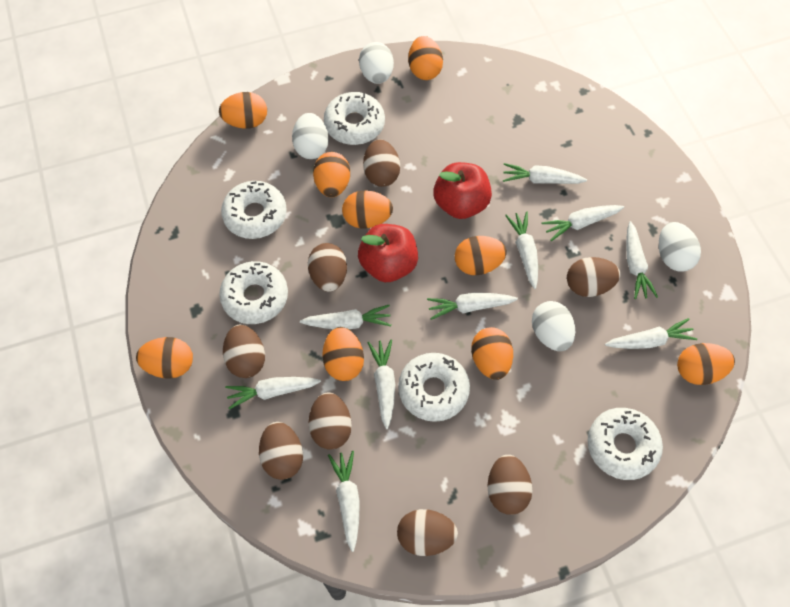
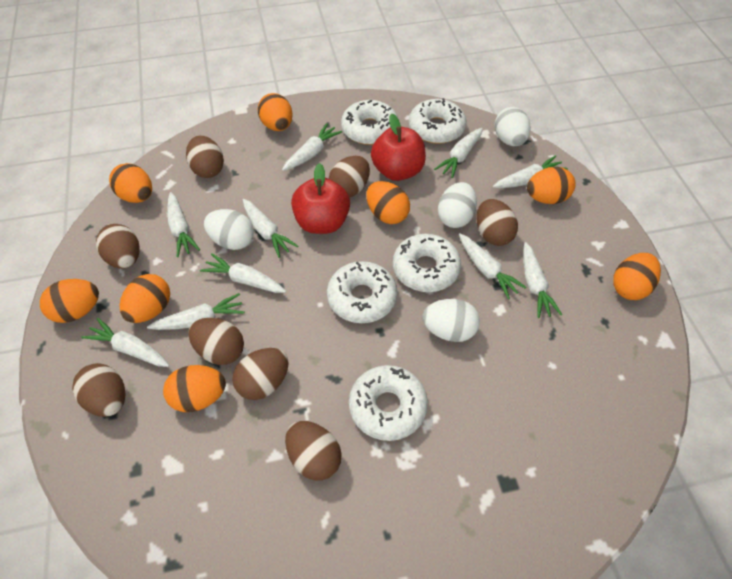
orange egg: [136,337,193,379] [219,92,267,129] [313,152,350,197] [322,327,364,381] [342,190,393,229] [408,36,443,80] [455,236,507,275] [471,327,513,380] [677,343,735,385] = 9 -> [40,279,99,323] [109,163,152,203] [120,274,170,323] [163,365,226,412] [258,93,293,131] [366,181,410,224] [527,167,576,204] [613,253,661,300] = 8

